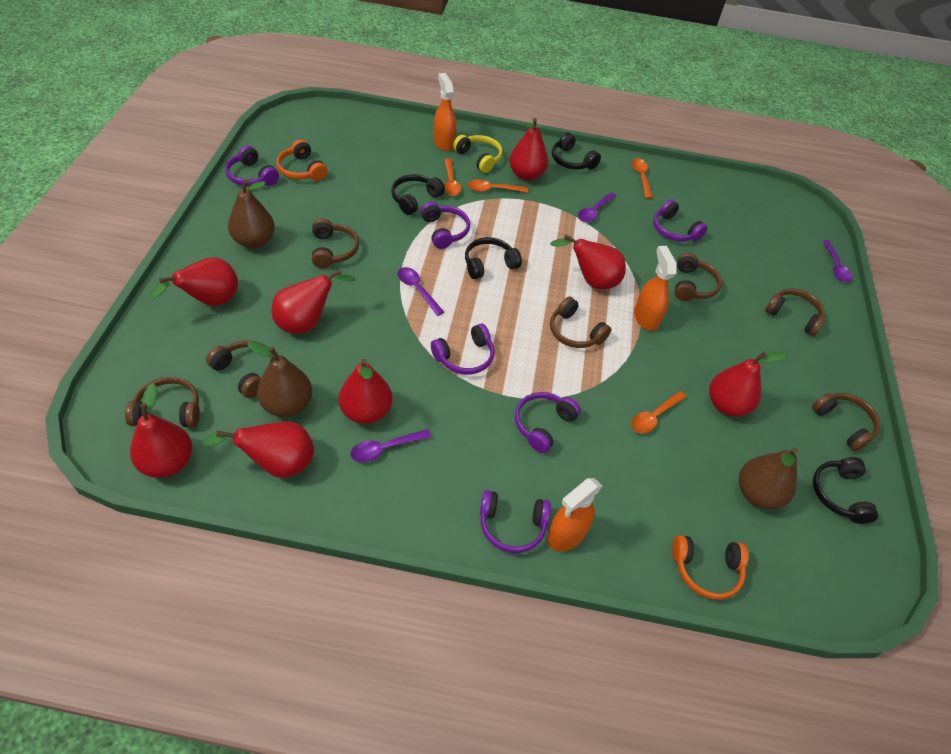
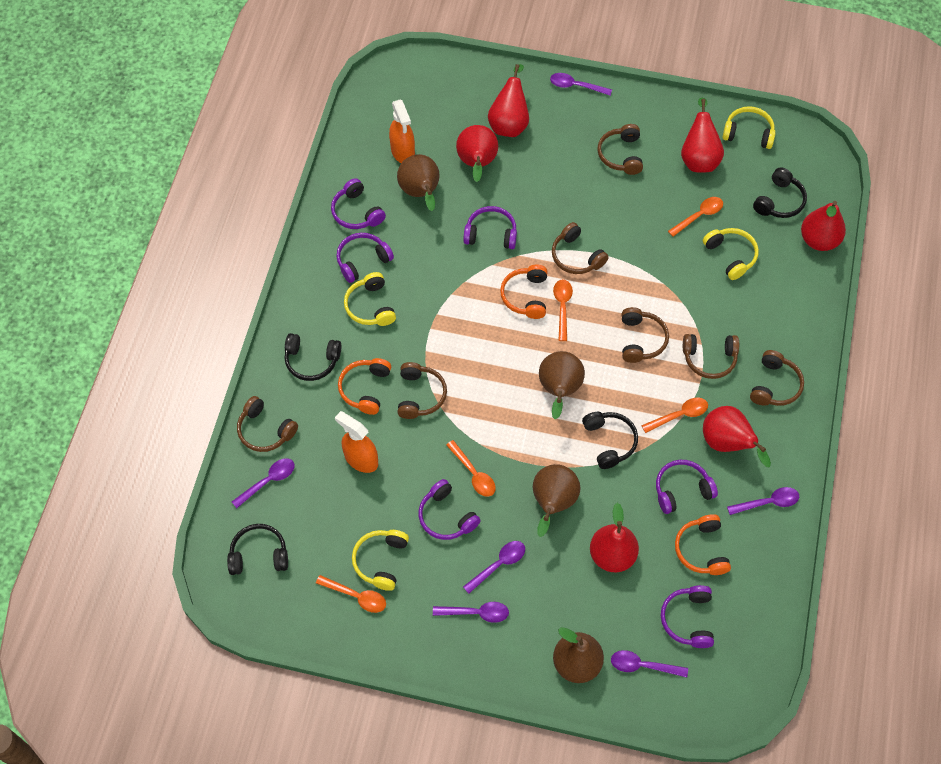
brown pear: [228,180,275,248] [247,341,312,417] [739,447,798,510] = 3 -> [397,154,440,211] [533,464,580,537] [539,351,585,419] [553,627,604,683] = 4
orange headphones: [277,139,327,181] [672,535,748,600] = 2 -> [338,358,391,415] [500,265,547,319] [675,514,731,575] = 3
orange spoon: [444,159,461,196] [467,180,528,193] [631,158,653,199] [631,391,686,433] = 4 -> [316,575,386,613] [446,440,496,497] [553,279,573,341] [641,397,708,433] [668,197,723,237] = 5
orange spray bottle: [433,73,456,151] [547,478,602,552] [634,246,677,331] = 3 -> [335,411,378,473] [389,99,415,163] = 2
purple spoon: [350,429,432,462] [398,267,444,316] [578,192,616,222] [822,240,852,283] = 4 -> [232,458,295,508] [433,602,509,623] [463,541,525,594] [550,73,612,96] [611,650,688,677] [727,487,799,515] = 6
red pear: [130,383,192,478] [150,257,238,306] [203,421,314,478] [272,269,356,334] [339,359,392,424] [509,118,548,181] [550,235,626,289] [709,352,787,417] = 8 -> [456,125,498,182] [488,64,529,137] [590,503,639,572] [681,98,724,172] [703,406,771,467] [801,201,846,251] = 6
yellow headphones: [453,135,502,173] = 1 -> [344,272,396,326] [352,530,409,591] [703,228,759,280] [722,106,776,149] = 4

